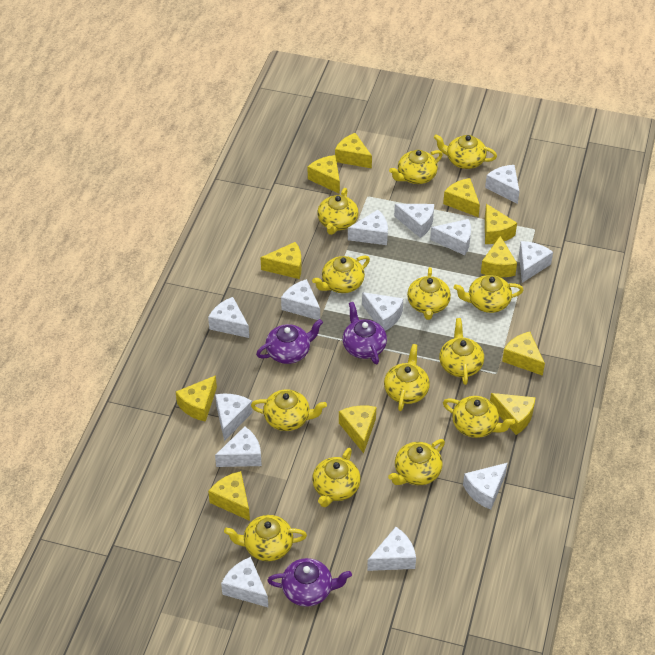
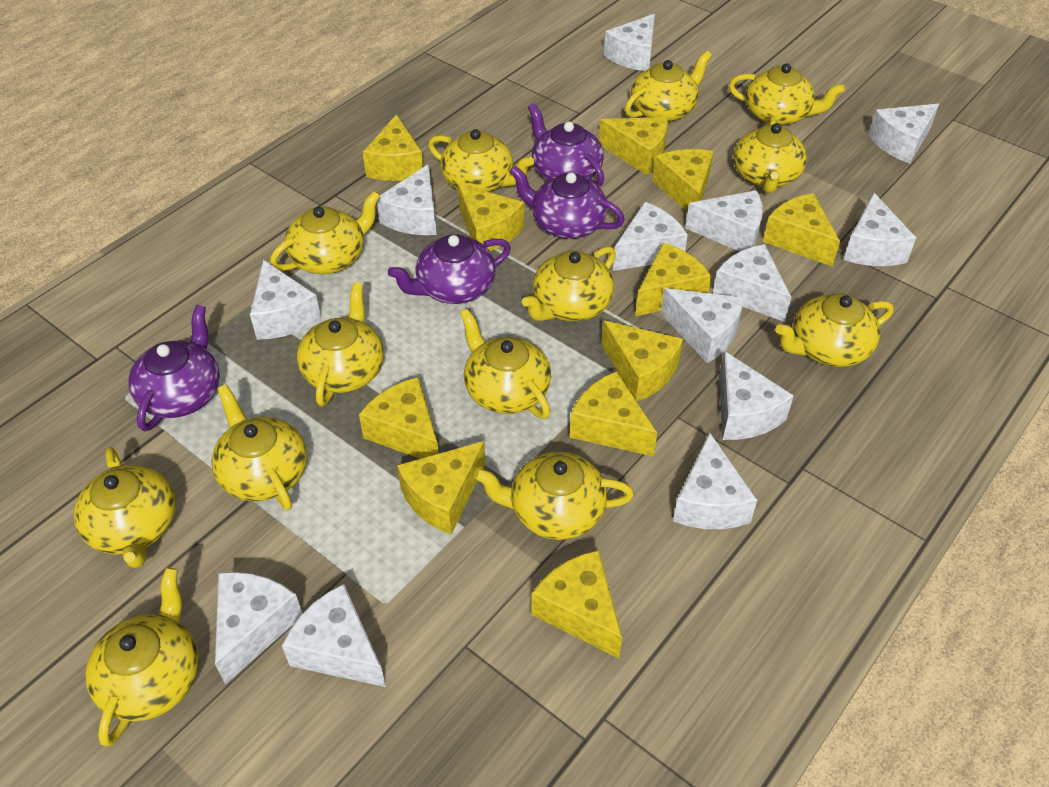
purple teapot: [256,319,323,364] [267,558,352,607] [343,302,387,364] = 3 -> [128,305,220,431] [388,234,511,304] [509,166,625,239] [528,103,604,187] = 4

